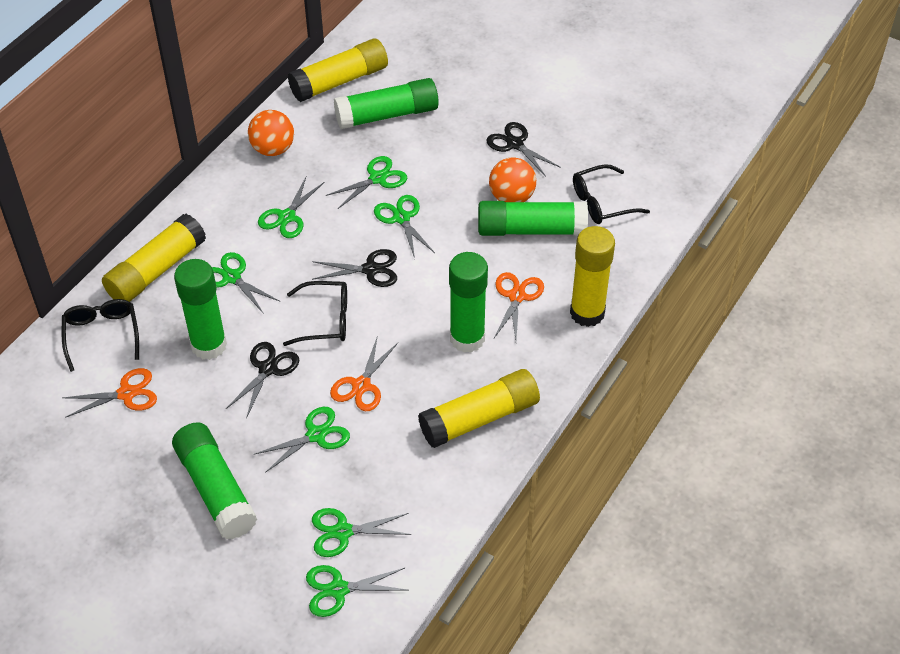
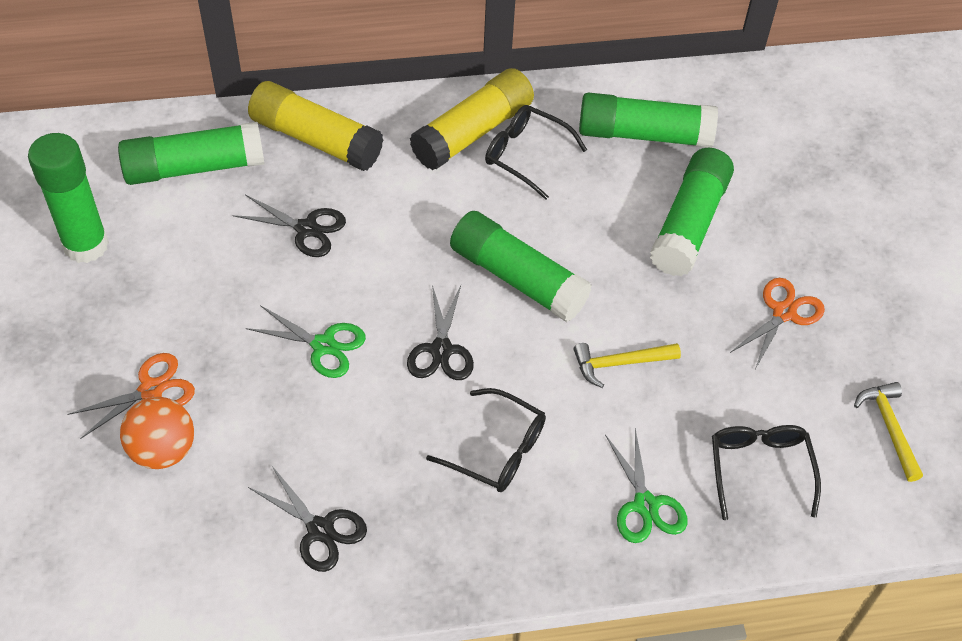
green scissors: [212,252,279,314] [254,407,350,473] [258,177,324,238] [306,565,407,617] [312,508,411,557] [326,156,407,209] [374,195,435,258] = 7 -> [246,305,366,378] [605,428,688,543] = 2
orange ball: [248,110,294,156] [489,158,536,202] = 2 -> [120,397,194,469] = 1
orange scissors: [63,368,157,418] [330,338,398,411] [494,272,544,340] = 3 -> [67,353,195,439] [730,278,825,369] = 2
yellow glue stick: [102,214,206,302] [288,38,388,102] [418,369,540,448] [570,226,615,327] = 4 -> [248,81,383,171] [410,68,534,170] = 2
yellow hammer: none = 0 -> [574,343,681,388] [854,382,923,482] = 2

